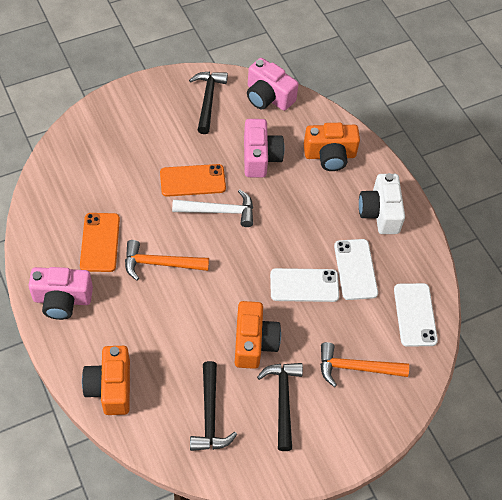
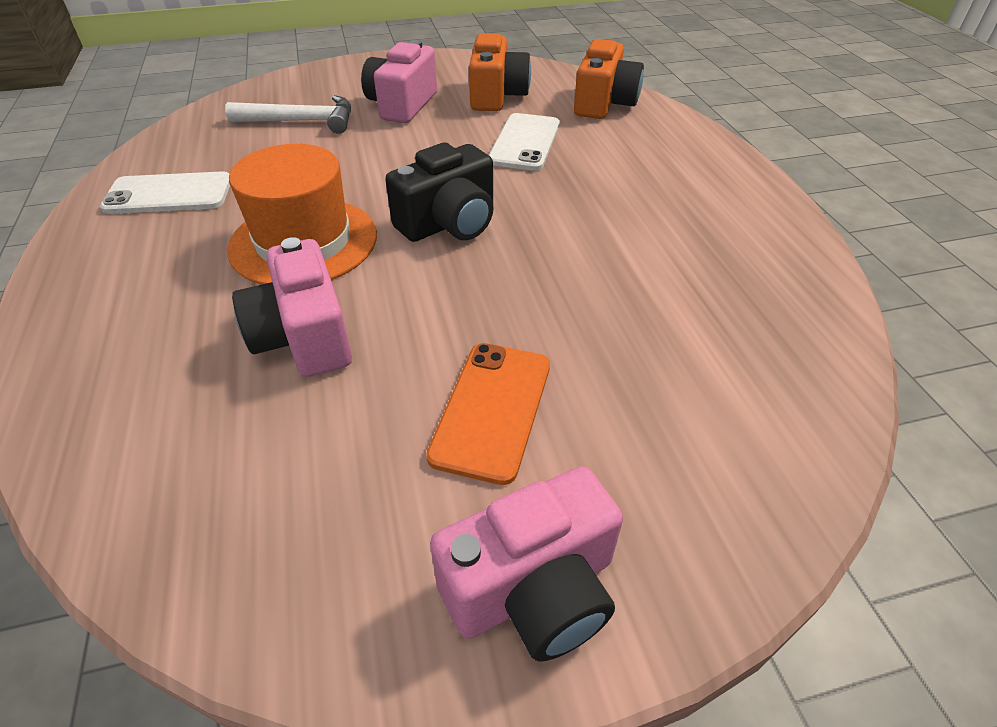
black camera: none = 0 -> [385,143,494,242] = 1
black hammer: [189,72,228,134] [190,361,237,451] [257,363,303,451] = 3 -> none = 0
orange camera: [82,346,130,415] [235,301,281,369] [304,123,360,171] = 3 -> [469,33,531,111] [574,39,644,119] = 2
orange hammer: [125,240,209,280] [320,342,409,387] = 2 -> none = 0
orange hat: none = 0 -> [227,144,377,285] = 1
orange phone: [80,213,120,272] [160,164,226,197] = 2 -> [426,343,550,485] = 1
white camera: [359,173,405,234] = 1 -> none = 0
white phone: [270,268,339,302] [334,239,378,300] [394,283,438,347] = 3 -> [100,171,230,214] [489,113,560,171] = 2

